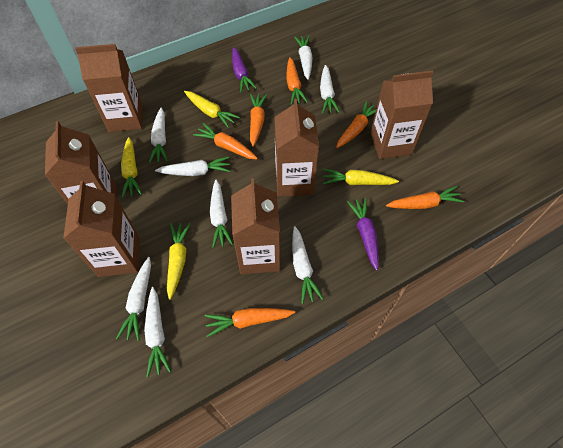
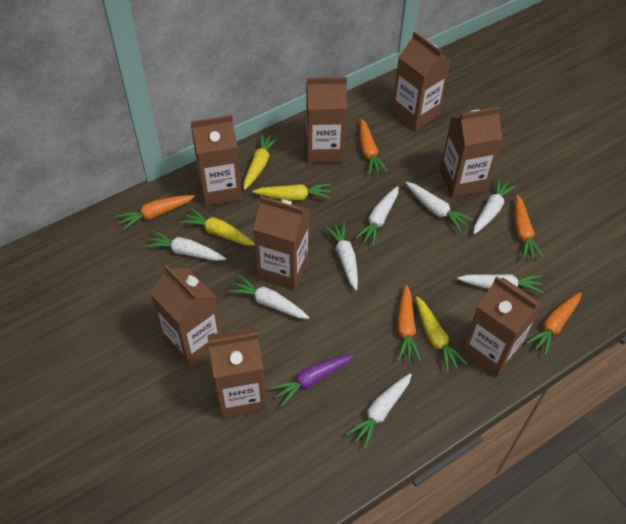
brown carton: [45,121,117,204] [63,181,140,277] [75,44,143,132] [231,178,280,274] [274,99,319,197] [370,71,433,159] = 6 -> [150,265,222,368] [191,115,242,206] [207,327,267,419] [253,196,310,291] [306,77,347,163] [392,32,451,131] [440,107,503,198] [462,276,542,378] = 8
orange carrot: [193,123,258,159] [205,308,295,337] [250,94,267,147] [286,57,308,105] [336,101,376,148] [386,186,464,209] = 6 -> [116,195,195,231] [360,119,388,175] [397,285,421,361] [515,195,544,260] [526,292,581,356] = 5
purple carrot: [232,47,257,92] [347,198,379,271] = 2 -> [270,354,354,407] = 1

